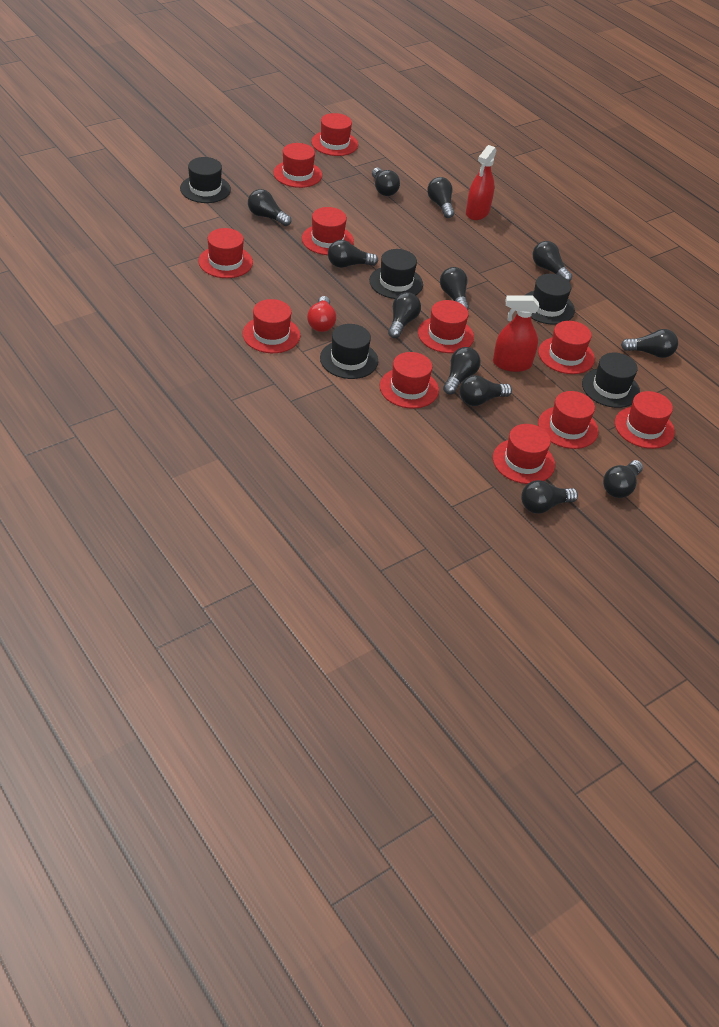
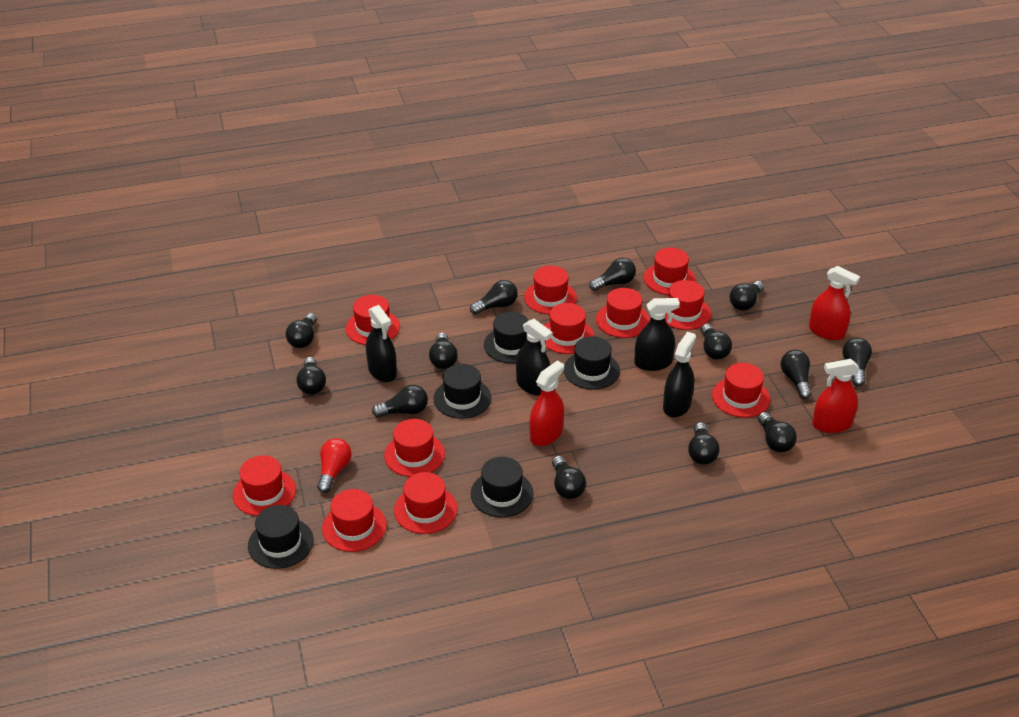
black light bulb: [248,189,291,226] [328,240,378,268] [372,168,400,196] [388,292,421,338] [427,177,454,218] [440,267,469,310] [443,347,481,395] [459,375,512,406] [521,480,578,513] [533,241,572,282] [603,460,643,498] [621,329,678,358] = 12 -> [286,313,317,348] [296,357,326,395] [372,385,428,417] [429,332,458,369] [470,280,518,315] [552,456,586,499] [589,258,636,291] [688,422,720,465] [701,324,732,360] [730,281,764,310] [758,412,797,452] [781,350,812,399] [842,338,872,386] = 13
black spray bottle: none = 0 -> [366,305,397,382] [516,319,553,396] [634,298,680,371] [663,332,696,417] = 4
red spray bottle: [466,145,497,220] [493,295,539,372] = 2 -> [530,361,564,446] [809,266,860,340] [812,359,860,433] = 3

